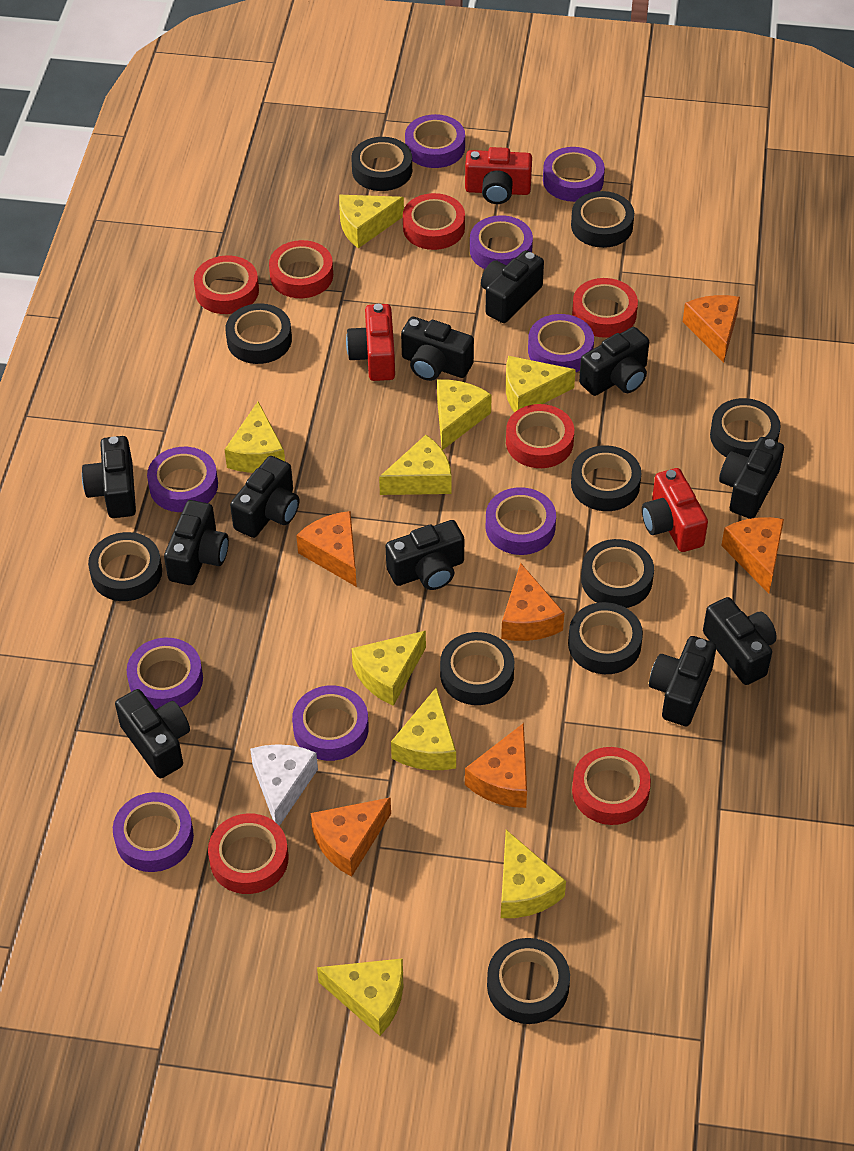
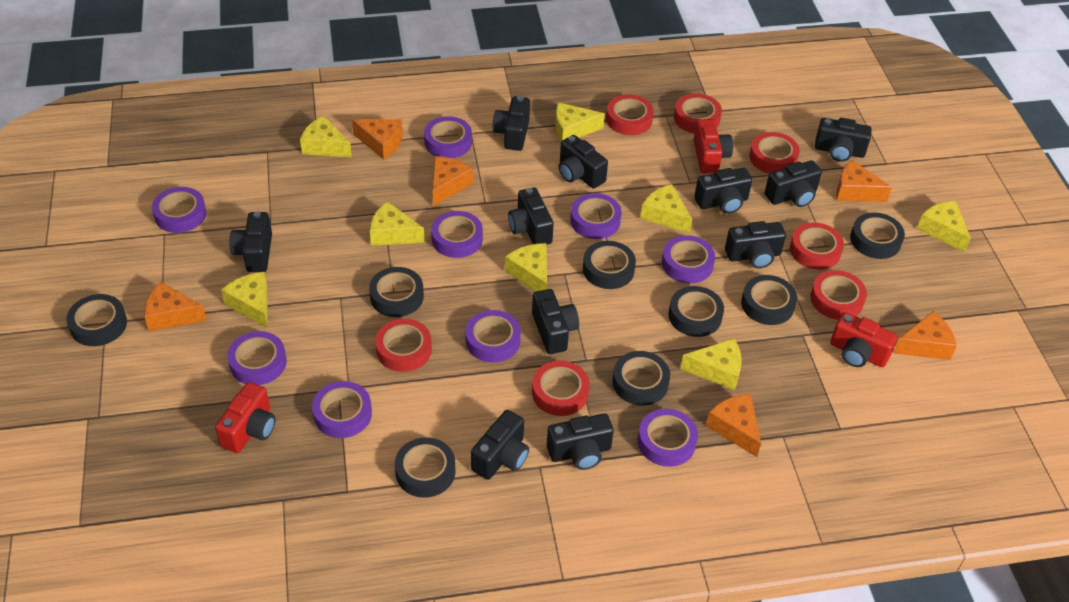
black tape: [88,532,162,601] [225,303,292,364] [352,137,412,191] [440,632,514,705] [487,938,570,1024] [568,602,643,674] [571,191,634,248] [571,445,641,511] [581,539,654,608] [710,398,781,457] = 10 -> [67,294,127,346] [369,267,424,317] [395,437,455,498] [583,241,636,289] [612,351,670,406] [668,286,724,337] [741,275,797,325] [850,212,905,259] = 8
white cheese: [250,744,318,826] = 1 -> none = 0
yellow cheese: [224,402,285,473] [317,958,403,1036] [339,195,404,248] [352,631,426,706] [379,435,452,495] [391,687,456,770] [437,380,492,450] [501,830,566,918] [506,356,576,413] = 9 -> [221,272,268,328] [300,116,352,157] [370,201,425,246] [505,243,547,291] [555,102,605,142] [640,184,692,234] [680,339,742,390] [917,201,971,252] = 8

